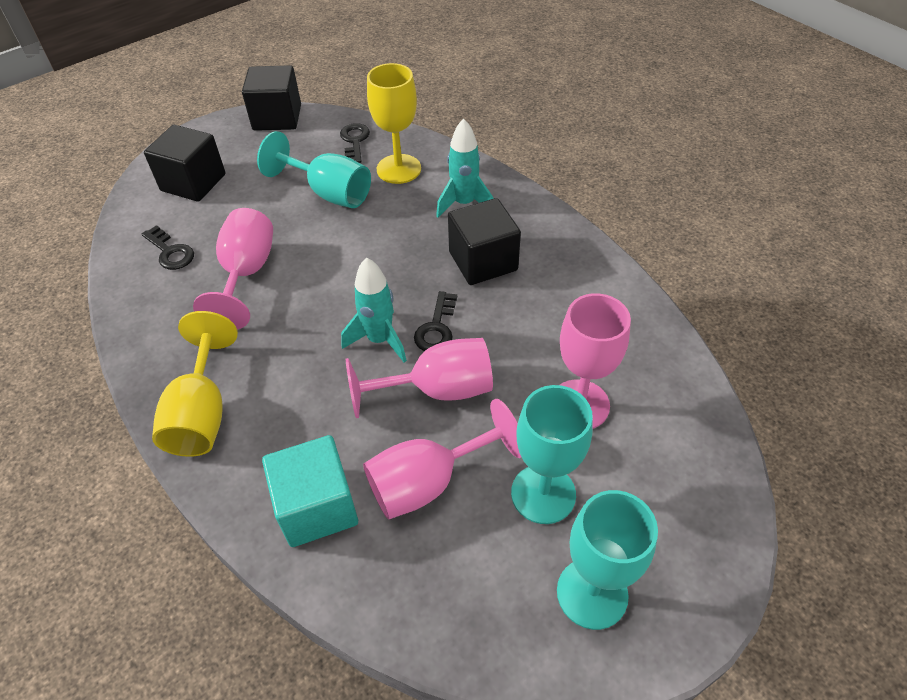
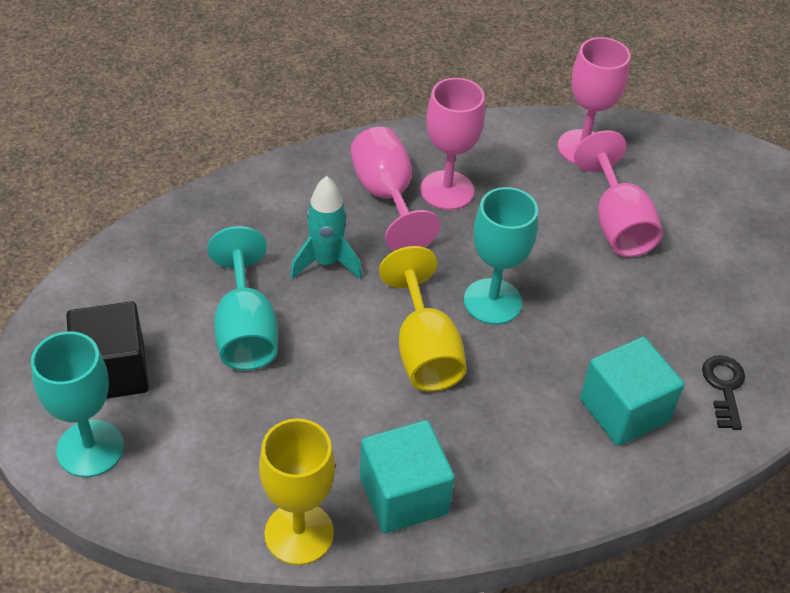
black cube: [144,125,226,202] [242,65,301,131] [448,198,521,285] = 3 -> [66,301,149,399] = 1
black key: [141,225,194,270] [340,123,370,163] [414,291,457,351] = 3 -> [702,355,745,430] = 1
turquoise cube: [262,435,358,547] = 1 -> [360,420,455,533] [580,337,684,446] = 2
turquoise rocket: [341,257,407,363] [436,118,493,217] = 2 -> [290,176,362,280] = 1

